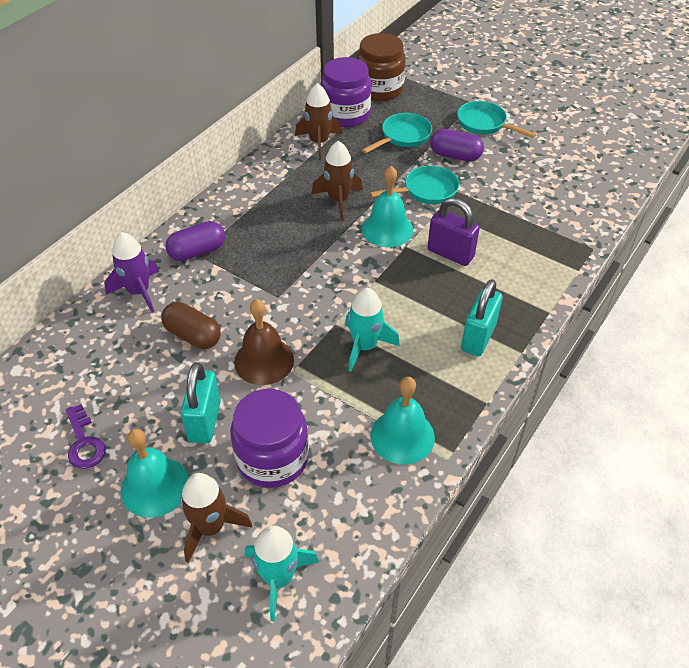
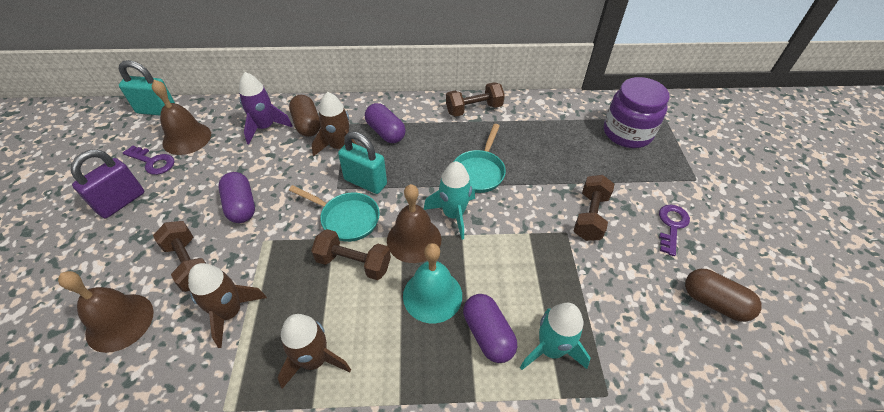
brown bell: [234,299,294,385] = 1 -> [58,271,154,353] [152,80,211,155] [387,184,441,263] = 3
brown capsule: [161,302,221,349] = 1 -> [289,95,321,137] [685,269,762,322] = 2
brown dumbbell: none = 0 -> [153,221,206,292] [311,229,391,280] [446,82,505,117] [574,175,614,241] = 4
brown jar: [357,33,406,101] = 1 -> none = 0
purple capsule: [165,221,225,261] [430,129,484,162] = 2 -> [218,172,255,223] [365,103,406,143] [463,294,517,363] = 3
purple jar: [230,389,309,488] [321,57,372,127] = 2 -> [604,77,670,148] = 1
purple key: [66,404,106,469] = 1 -> [123,145,175,175] [659,205,690,256] = 2
turquoise bell: [121,429,188,518] [362,166,413,247] [370,377,435,464] = 3 -> [403,243,462,323] = 1
turquoise pan: [362,113,432,153] [370,165,459,204] [457,101,536,138] = 3 -> [289,185,380,242] [454,124,506,193] = 2

